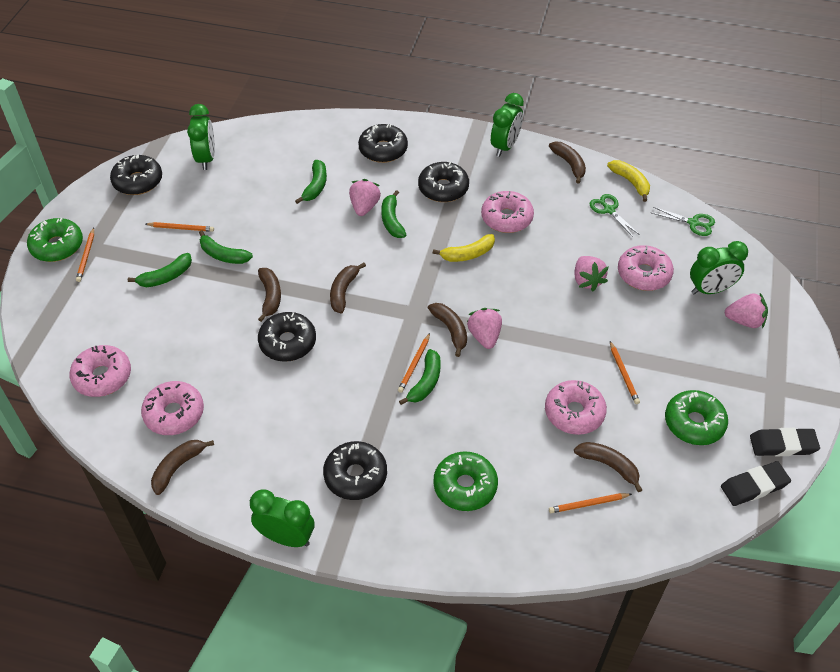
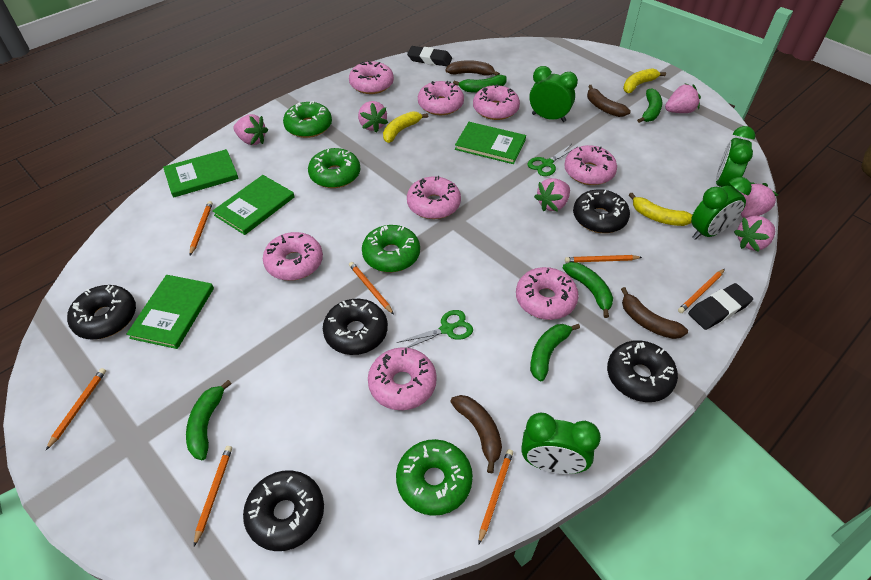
brown banana: [151,440,214,495] [258,268,281,322] [330,263,366,314] [428,303,467,357] [549,141,586,184] [574,442,642,492] = 6 -> [446,60,500,76] [450,395,502,473] [587,85,631,117] [621,287,688,339] = 4
green book: none = 0 -> [126,275,214,349] [163,149,239,198] [212,175,295,235] [455,122,526,164] = 4
green donut: [27,218,83,262] [433,451,498,511] [665,390,728,445] = 3 -> [283,101,332,138] [308,148,360,188] [362,225,420,272] [396,439,473,516] = 4
orange pencil: [76,228,94,282] [146,222,214,232] [398,333,430,393] [549,493,632,513] [610,341,640,404] = 5 -> [46,368,106,450] [190,201,213,255] [194,446,232,546] [349,262,394,314] [479,449,513,544] [565,255,642,263] [678,269,725,313] = 7
pink donut: [70,345,131,397] [141,381,204,435] [481,191,534,233] [545,380,607,435] [618,245,674,291] = 5 -> [263,232,323,281] [349,61,394,94] [368,347,437,410] [407,176,461,219] [418,81,464,115] [473,84,520,120] [516,267,579,320] [564,145,617,185] = 8
pink strawberry: [349,179,381,216] [467,308,502,349] [574,256,609,291] [725,293,768,328] = 4 -> [233,114,268,145] [358,101,388,133] [534,178,570,212] [665,83,701,113] [734,216,775,252] [741,182,778,218] = 6
yellow banana: [433,234,495,262] [607,160,650,202] = 2 -> [383,111,428,143] [623,68,666,93] [629,193,692,226] = 3

